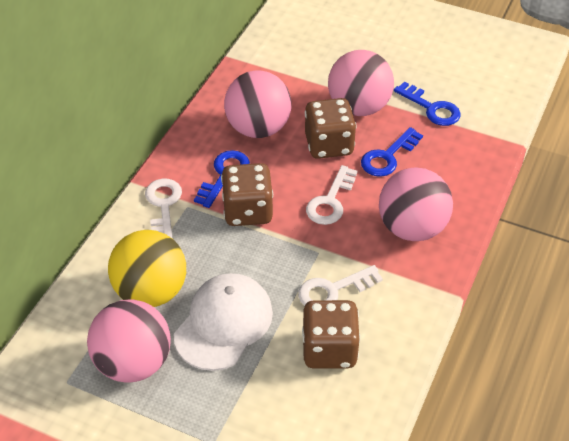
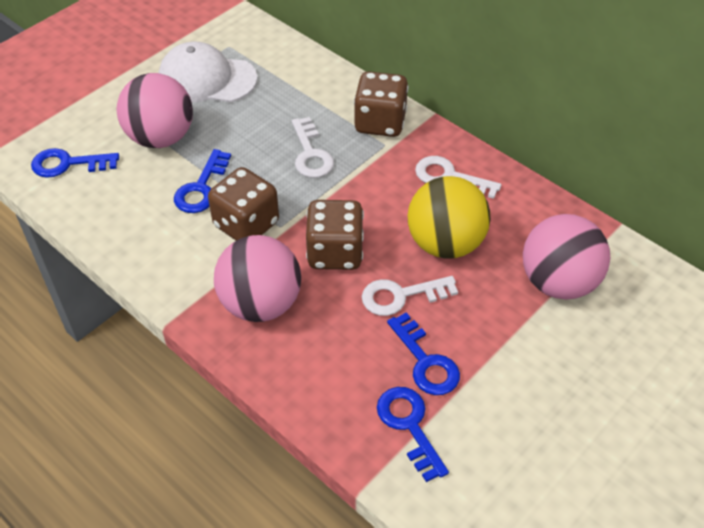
blue key: [194,150,250,208] [361,127,423,177] [394,81,461,126] = 3 -> [31,148,119,178] [174,149,231,213] [377,387,449,482] [387,312,460,395] = 4
pink ball: [87,299,171,383] [224,70,291,138] [328,50,394,116] [379,167,453,241] = 4 -> [117,73,193,148] [214,235,301,322] [523,214,610,300] = 3

